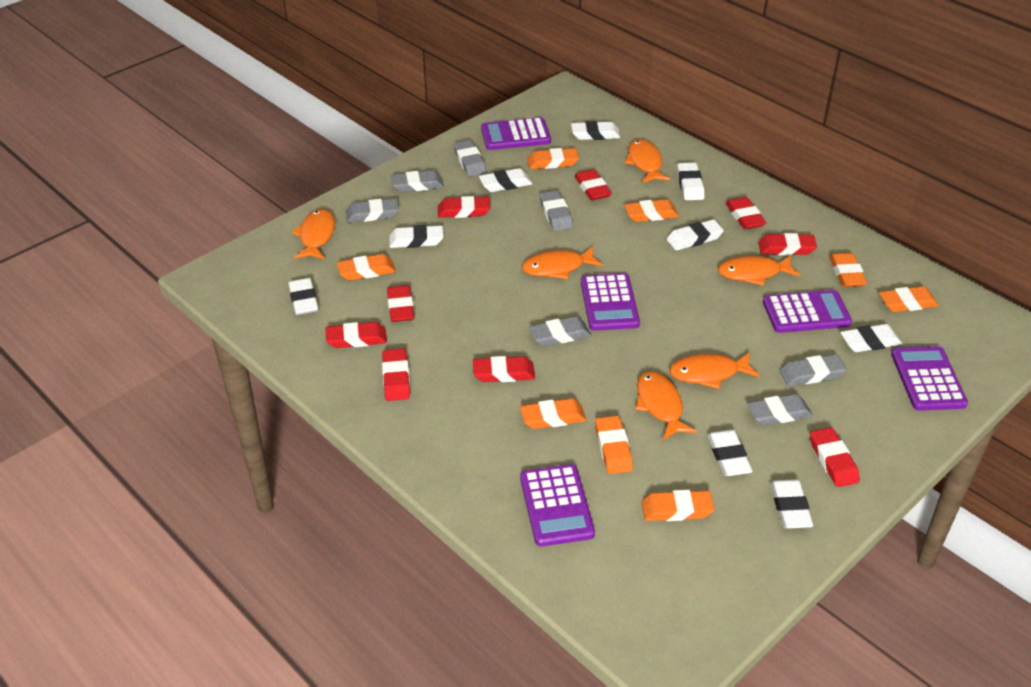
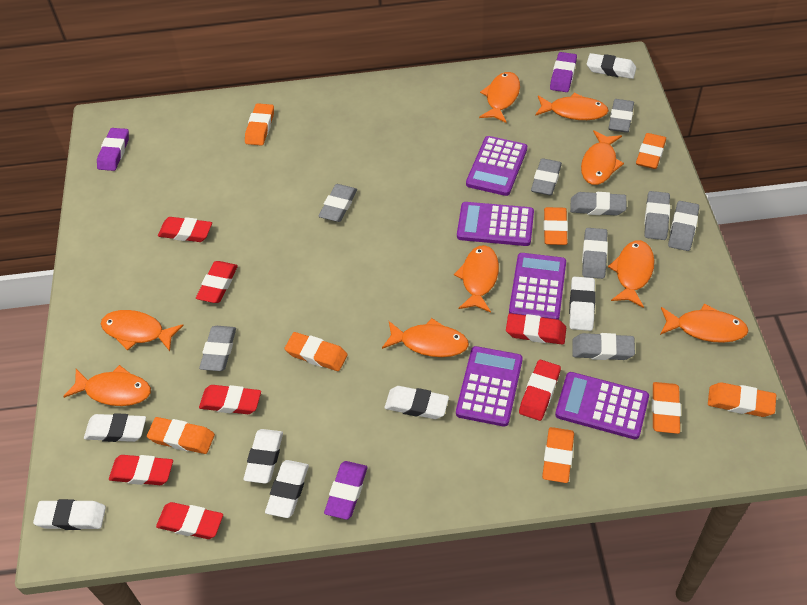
grey eraser: [346,198,399,223] [391,170,444,192] [453,140,486,177] [529,316,591,346] [539,190,573,231] [747,394,813,425] [779,354,846,386] = 7 -> [199,326,236,371] [319,184,357,222] [531,158,562,195] [570,192,626,216] [572,333,635,360] [582,228,608,279] [609,99,634,133] [644,191,670,240] [668,201,699,251] = 9
orange fish: [292,209,335,260] [522,246,603,279] [625,139,670,183] [636,371,697,440] [669,352,760,389] [718,255,800,286] = 6 -> [63,365,151,406] [101,310,184,351] [382,318,469,357] [454,245,499,313] [479,72,520,123] [535,93,609,120] [581,130,624,185] [608,240,654,308] [660,303,749,343] = 9
purple eraser: none = 0 -> [97,128,129,171] [324,461,367,520] [550,52,577,92] = 3
red eraser: [325,322,387,348] [382,348,410,401] [387,285,414,322] [438,196,490,218] [473,356,535,382] [574,169,612,201] [726,197,766,229] [758,233,817,255] [810,427,860,487] = 9 -> [109,455,173,485] [156,502,223,539] [158,217,212,242] [196,261,238,303] [199,385,261,414] [506,313,566,345] [519,360,561,421] = 7
white eraser: [288,278,319,315] [389,225,443,248] [479,168,532,192] [571,121,620,140] [667,219,724,251] [677,163,705,200] [707,430,753,476] [770,479,813,528] [840,324,902,352] = 9 -> [33,499,106,530] [84,413,146,442] [243,429,283,484] [265,460,309,518] [385,386,449,419] [569,277,596,331] [587,53,636,79] = 7

